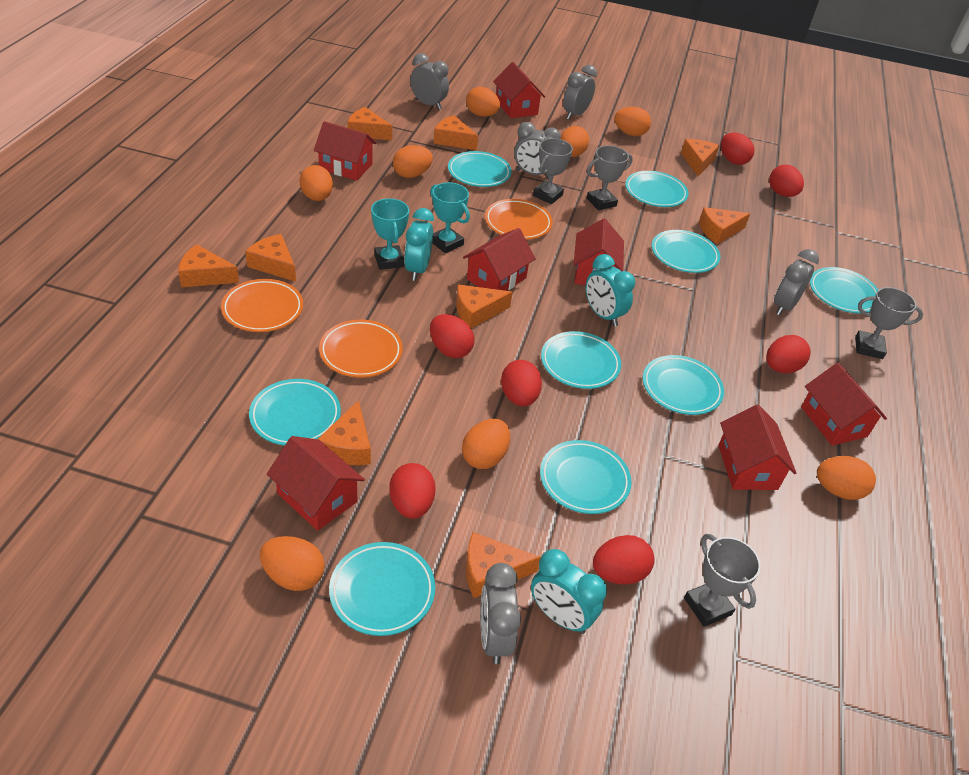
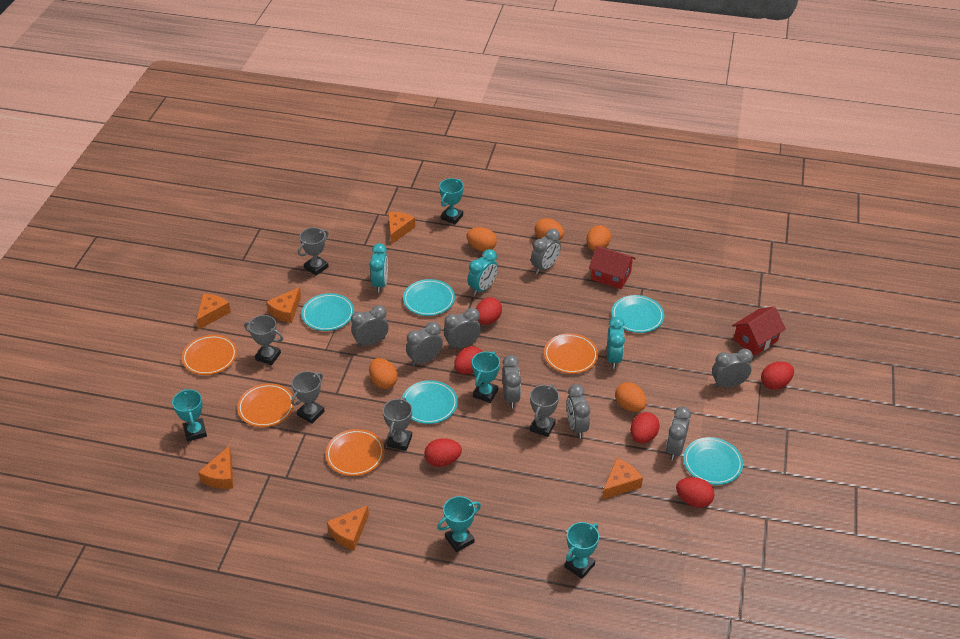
grey clock: [410,53,449,110] [480,563,521,664] [514,122,561,178] [563,65,597,120] [774,249,819,316] = 5 -> [351,305,389,347] [406,322,443,366] [444,308,481,349] [502,355,521,408] [531,229,561,274] [566,384,590,438] [666,406,691,461] [712,349,753,388] = 8
grey trophy: [533,138,573,204] [587,145,633,210] [684,534,761,627] [855,287,923,359] = 4 -> [244,315,283,365] [291,371,325,424] [298,228,329,276] [383,397,412,451] [530,384,559,437] = 5
orange cheese: [178,244,239,287] [245,234,296,282] [318,400,371,465] [347,107,392,140] [434,115,478,150] [456,285,513,328] [466,532,541,598] [681,139,720,176] [699,207,750,244] = 9 -> [196,293,231,329] [198,446,233,489] [266,287,301,323] [327,505,369,550] [388,212,415,244] [602,458,643,500] = 6
orange egg: [260,536,324,591] [299,165,333,201] [393,145,433,178] [462,419,510,469] [466,87,500,117] [561,126,589,157] [614,107,651,136] [817,456,876,500] = 8 -> [369,358,398,389] [466,227,497,252] [535,218,564,240] [586,225,611,251] [615,382,646,412] = 5
orange plate: [221,279,303,332] [319,320,403,377] [485,199,553,240] = 3 -> [182,335,237,375] [237,383,295,427] [326,429,384,476] [544,333,598,374] = 4
red egg: [389,463,436,519] [430,314,475,358] [501,360,542,406] [593,535,655,584] [721,133,755,165] [766,335,811,373] [769,165,804,197] = 7 -> [425,438,462,467] [454,346,483,374] [476,297,502,325] [631,412,660,444] [676,477,714,508] [761,362,794,390] = 6
red house: [267,436,365,531] [314,121,377,181] [463,228,536,291] [493,62,545,118] [574,219,624,285] [718,405,796,490] [801,363,887,446] = 7 -> [589,246,636,289] [732,307,786,356] = 2
turquoise plate: [249,379,341,446] [329,542,435,636] [448,151,512,187] [540,440,632,514] [541,331,621,389] [625,171,689,207] [643,355,724,415] [652,230,720,273] [810,267,878,313] = 9 -> [301,293,354,331] [402,380,458,424] [403,279,455,316] [612,295,664,333] [683,437,743,485] = 5
turquoise trophy: [371,198,409,270] [430,182,470,253] = 2 -> [172,389,207,442] [437,496,481,552] [439,178,464,224] [472,351,500,403] [565,522,599,579] = 5

